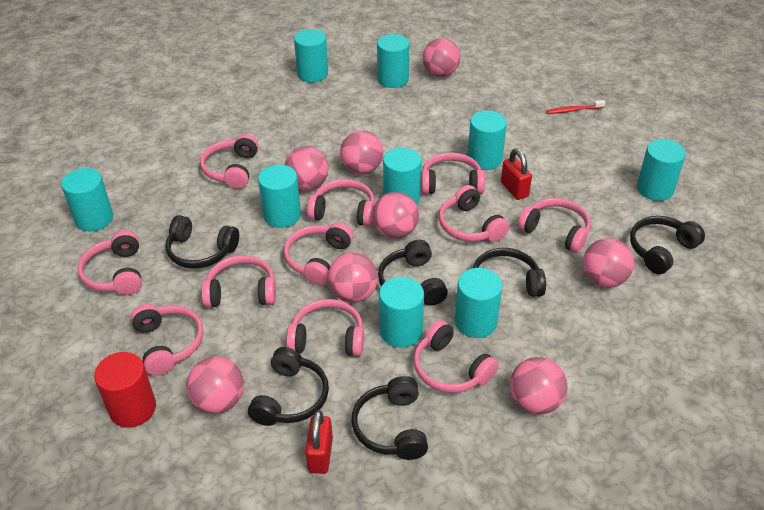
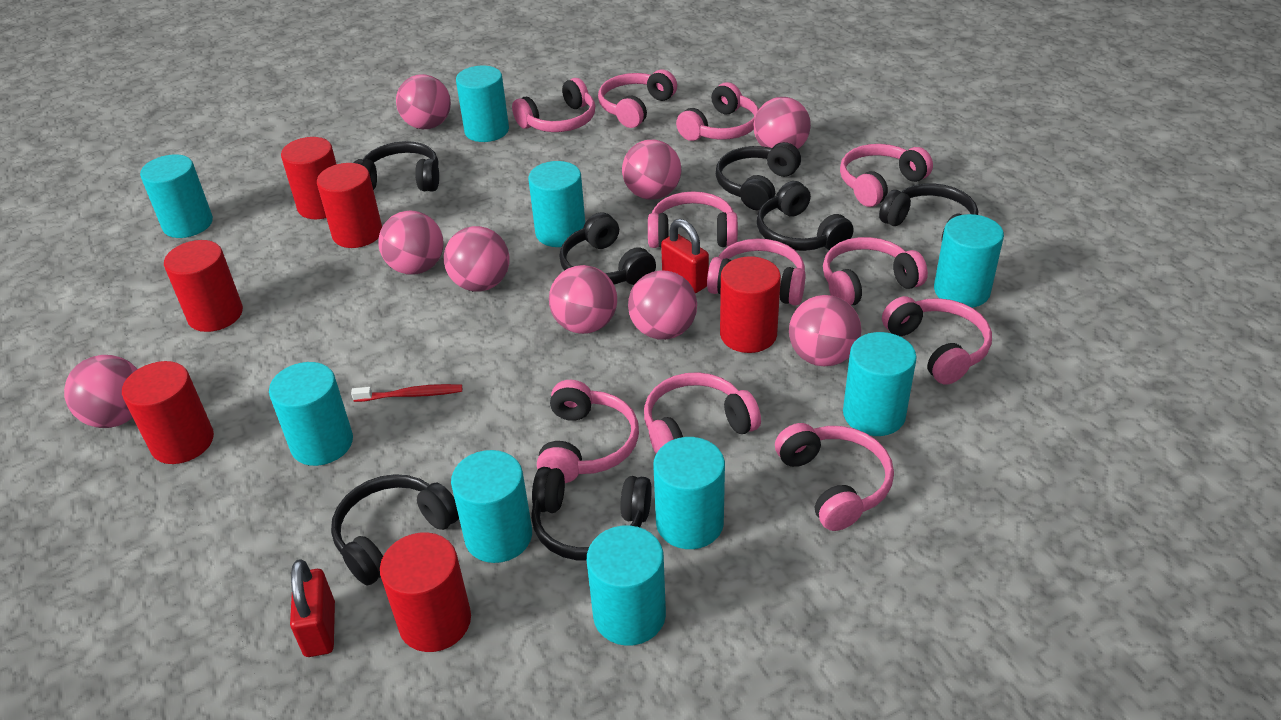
black headphones: [165,215,239,269] [248,347,329,426] [351,376,428,460] [378,240,448,306] [473,248,546,297] [630,216,705,274] = 6 -> [331,474,459,586] [354,141,439,191] [531,467,652,561] [560,213,656,285] [716,142,801,211] [757,181,854,251] [879,183,978,240] = 7
pink ball: [186,357,244,414] [285,146,328,191] [328,252,378,303] [340,131,383,174] [372,192,419,239] [423,38,460,77] [510,357,567,414] [583,238,634,288] = 8 -> [64,355,137,428] [378,211,444,275] [396,74,451,129] [444,226,509,291] [549,265,617,334] [622,140,681,200] [628,270,697,340] [754,97,811,149] [789,295,861,366] = 9
red cylinder: [94,352,156,428] = 1 -> [122,361,214,464] [164,240,243,332] [281,137,336,219] [317,163,382,248] [380,532,471,652] [720,257,781,353] = 6

